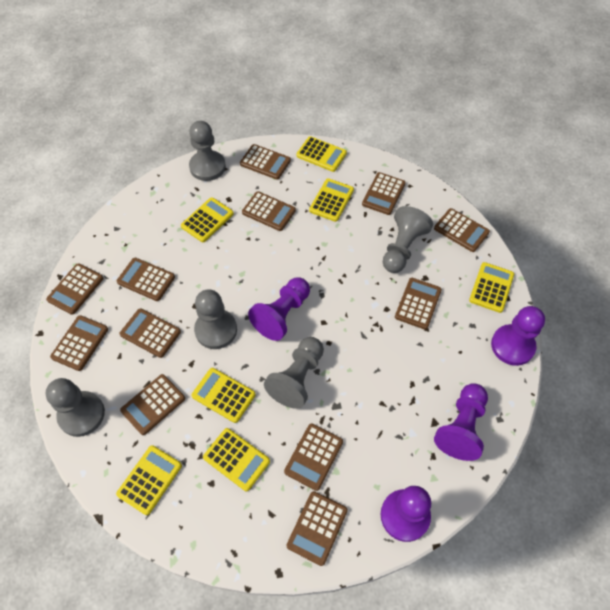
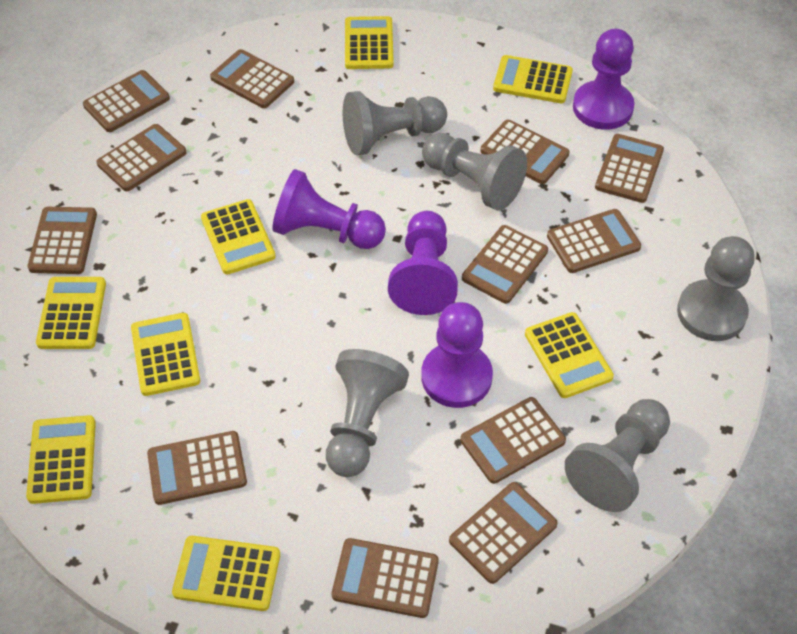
yellow calculator: [116,445,182,515] [181,197,234,242] [191,368,256,423] [203,428,270,491] [296,136,347,172] [309,178,354,222] [469,262,514,313] = 7 -> [26,415,96,504] [36,277,106,349] [131,313,200,396] [172,536,280,611] [201,199,276,274] [345,16,394,69] [493,55,573,103] [525,312,614,398] = 8

